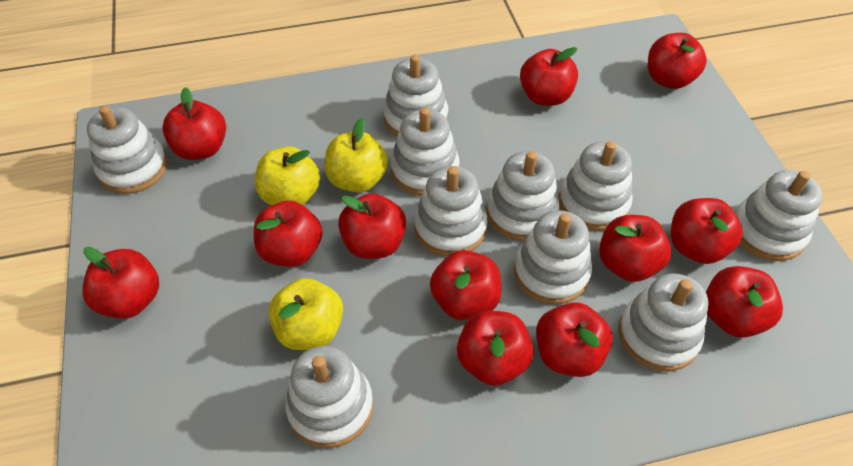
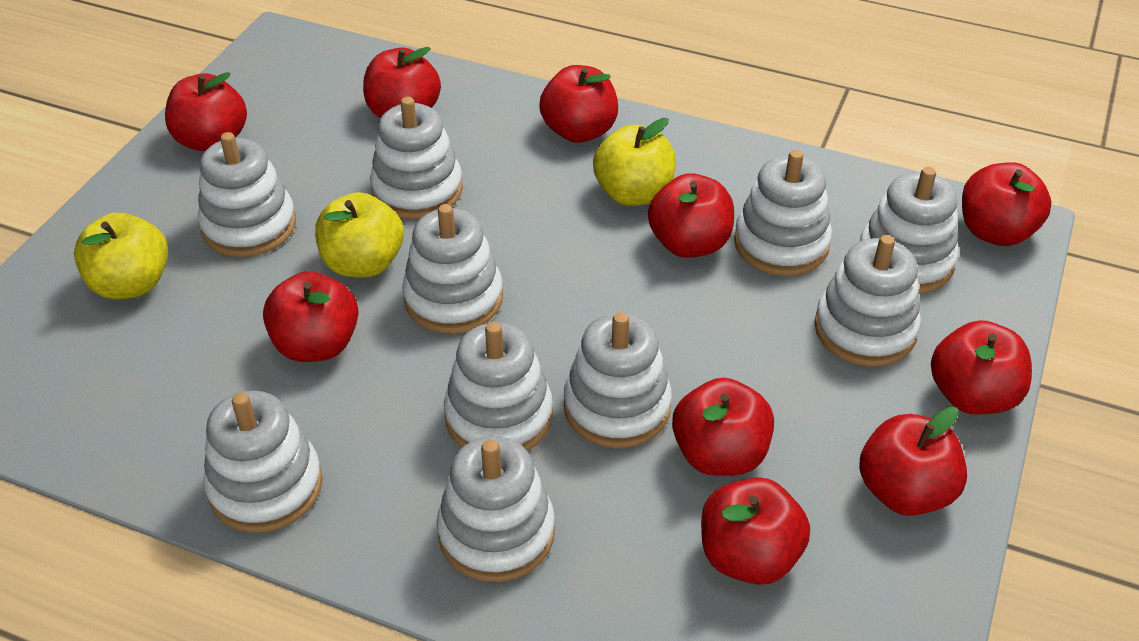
red apple: [82,247,159,319] [162,87,226,160] [254,201,323,267] [338,193,406,259] [430,250,501,320] [457,311,534,386] [520,47,578,106] [536,302,613,377] [599,215,671,282] [648,33,707,89] [671,198,743,264] [706,266,783,338] = 12 -> [165,72,247,151] [263,271,359,362] [363,47,441,118] [539,65,618,143] [648,173,734,258] [672,378,774,476] [701,477,810,585] [859,407,967,516] [931,320,1032,415] [962,162,1051,246] = 10

